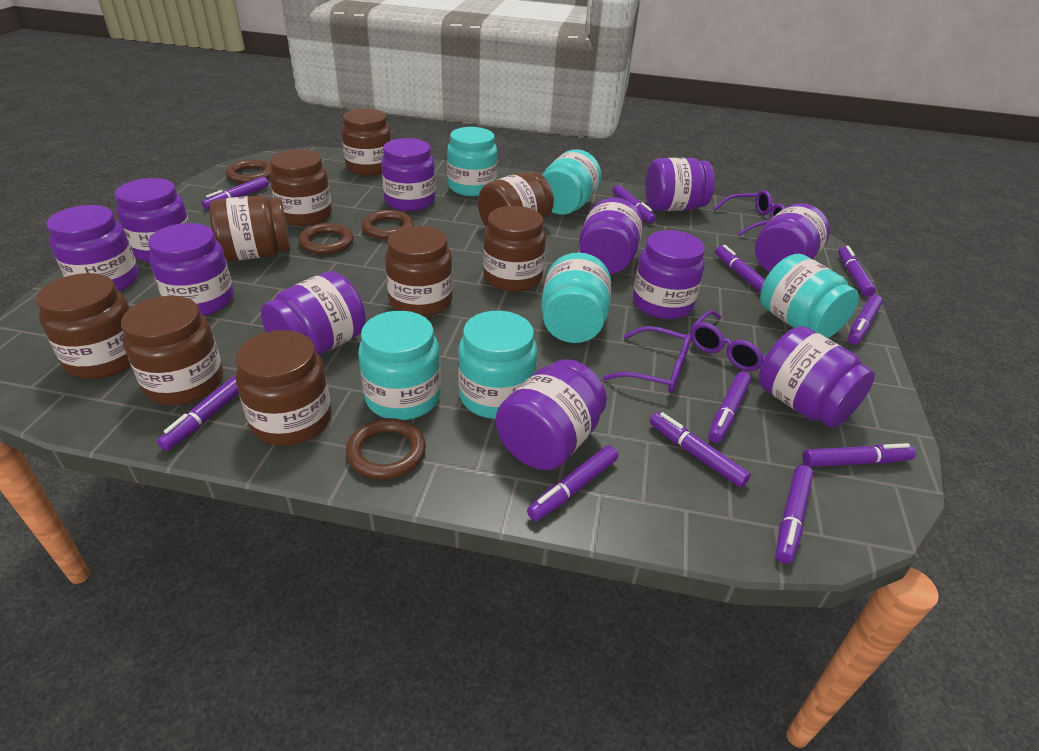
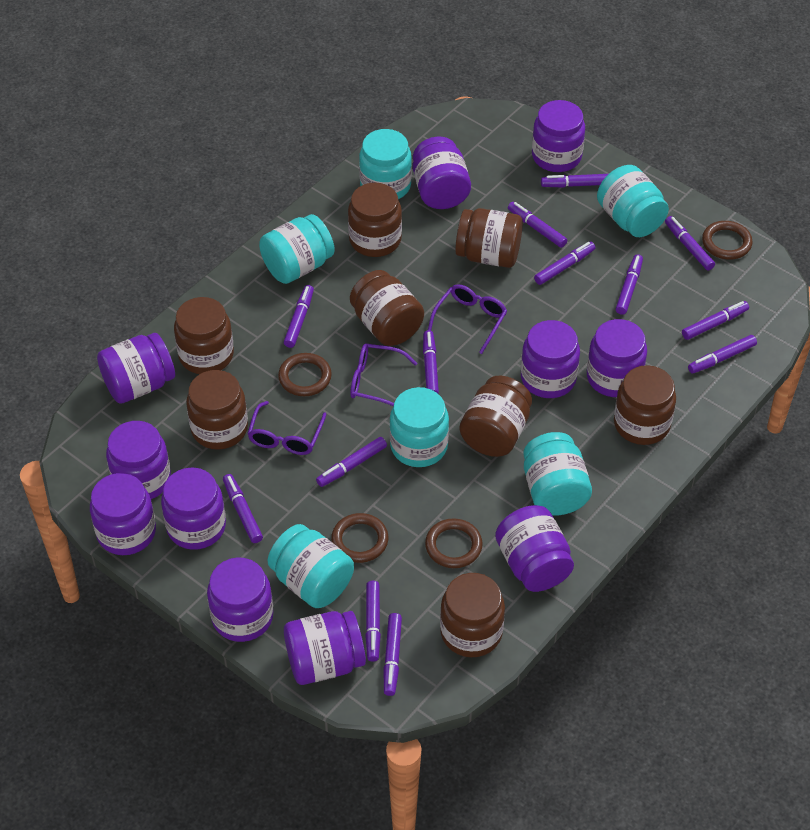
brown jar: [36,273,131,379] [121,296,223,405] [209,195,290,261] [236,330,332,446] [270,149,332,226] [341,108,392,176] [385,225,453,317] [478,172,554,227] [483,206,546,292] = 9 -> [174,297,234,374] [186,370,248,450] [348,183,402,257] [350,270,424,346] [440,573,505,657] [455,208,523,268] [460,376,532,457] [614,365,676,445] = 8
purple marker: [157,374,239,451] [201,177,269,210] [527,445,618,521] [613,185,656,223] [650,412,751,487] [708,371,751,443] [715,245,765,293] [776,465,814,563] [802,443,916,467] [838,246,876,297] [848,295,883,344] = 11 -> [223,474,263,543] [284,285,314,348] [316,437,387,487] [365,581,381,662] [384,613,402,696] [423,330,439,393] [508,202,567,248] [534,241,595,285] [541,174,608,188] [616,254,643,315] [665,216,715,270] [682,301,749,340] [688,335,757,374] = 13

